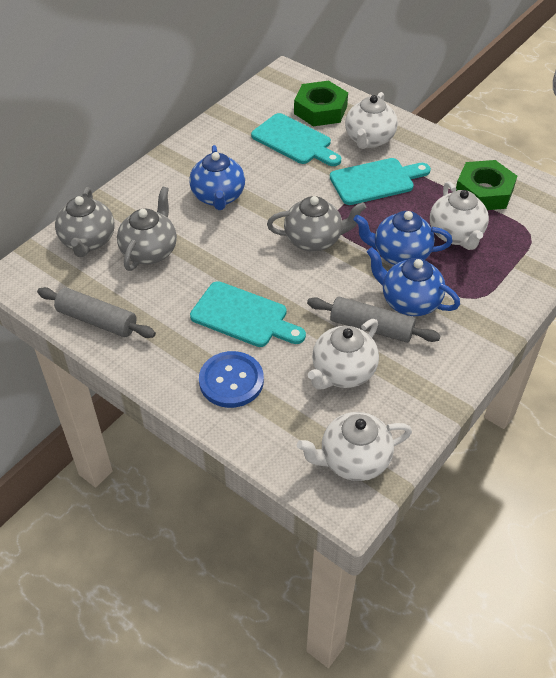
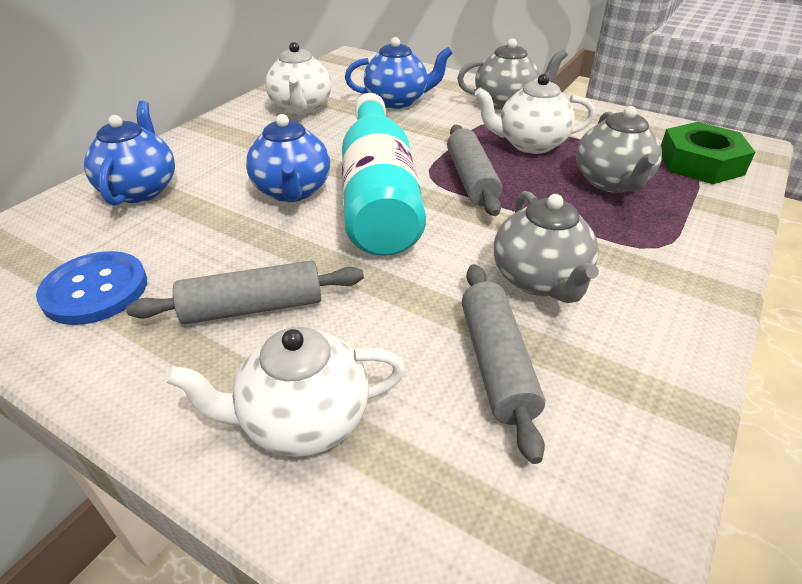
green nut: [294,81,348,126] [456,160,517,210] = 2 -> [661,122,755,184] = 1
grey rolling pin: [37,287,156,338] [307,296,441,343] = 2 -> [126,260,364,324] [447,125,502,216] [462,264,545,464] = 3
turquoise bottle: none = 0 -> [342,93,426,256] = 1
turquoise cutting board: [190,281,306,347] [251,113,341,166] [330,158,431,205] = 3 -> none = 0
white teapot: [297,412,412,481] [308,319,379,389] [345,92,398,149] [430,181,489,250] = 4 -> [165,327,405,457] [265,42,332,115] [475,74,595,154] = 3

